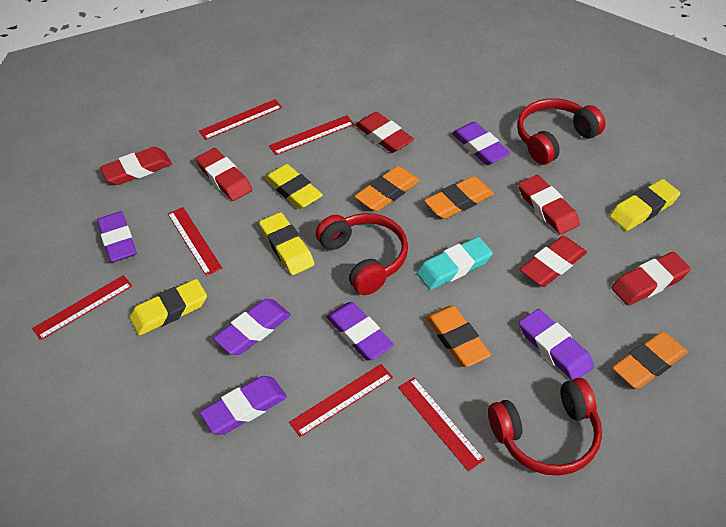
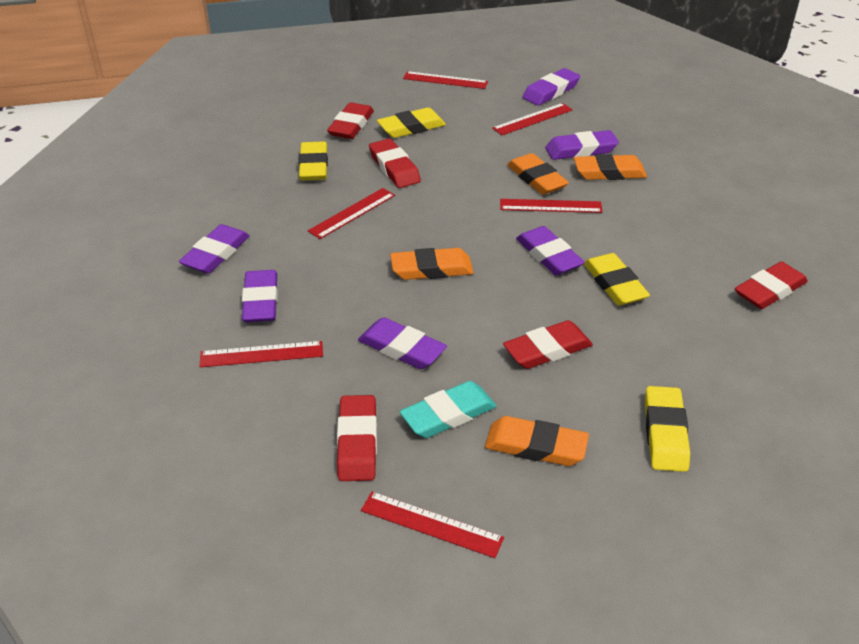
red eraser: [100,147,172,185] [196,148,252,201] [355,112,414,153] [519,175,580,235] [520,236,587,287] [611,252,691,306] = 6 -> [327,102,374,139] [337,395,377,481] [369,139,421,188] [503,320,593,369] [735,262,808,309] = 5
red headphones: [316,213,408,295] [488,378,602,476] [517,98,605,165] = 3 -> none = 0

